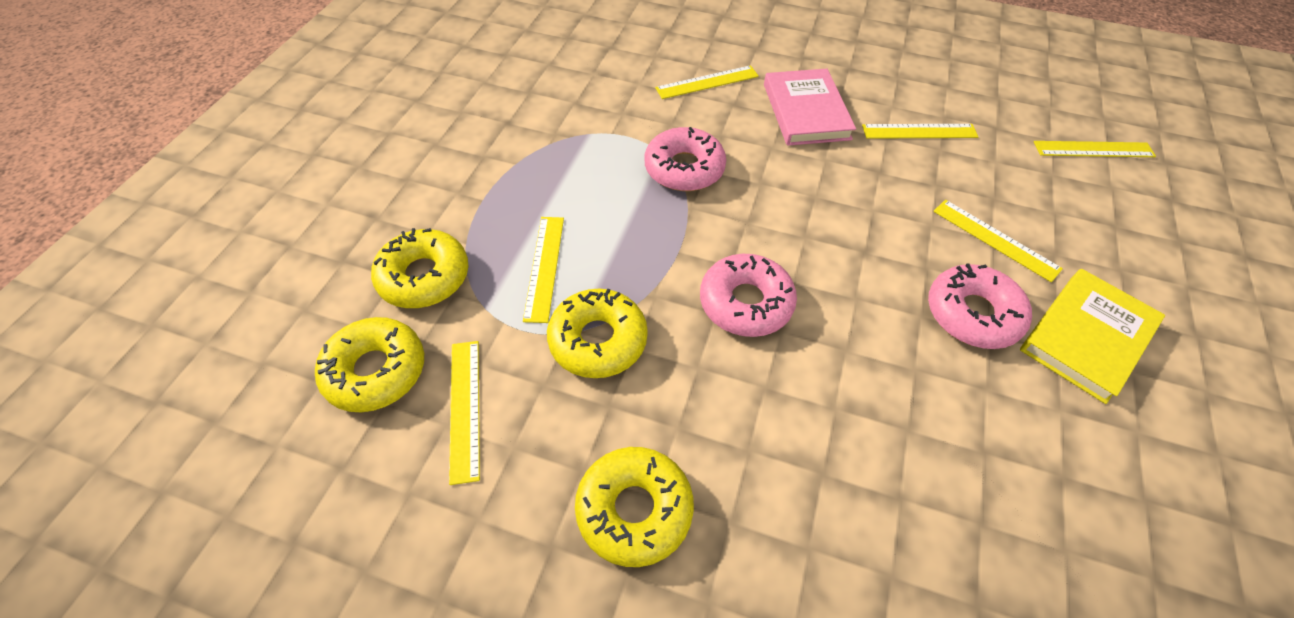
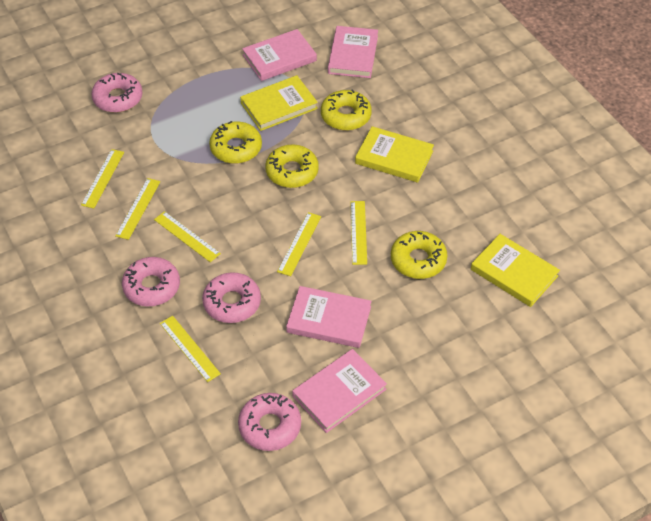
pink book: [764,69,856,146] = 1 -> [242,29,317,81] [286,286,371,348] [292,349,387,433] [328,26,378,78] = 4
pink donut: [645,127,726,191] [700,254,797,337] [928,263,1032,349] = 3 -> [91,73,143,113] [122,257,180,307] [202,272,261,323] [238,393,301,451] = 4
yellow book: [1020,269,1165,404] = 1 -> [240,75,318,131] [355,126,434,183] [471,234,560,307] = 3

